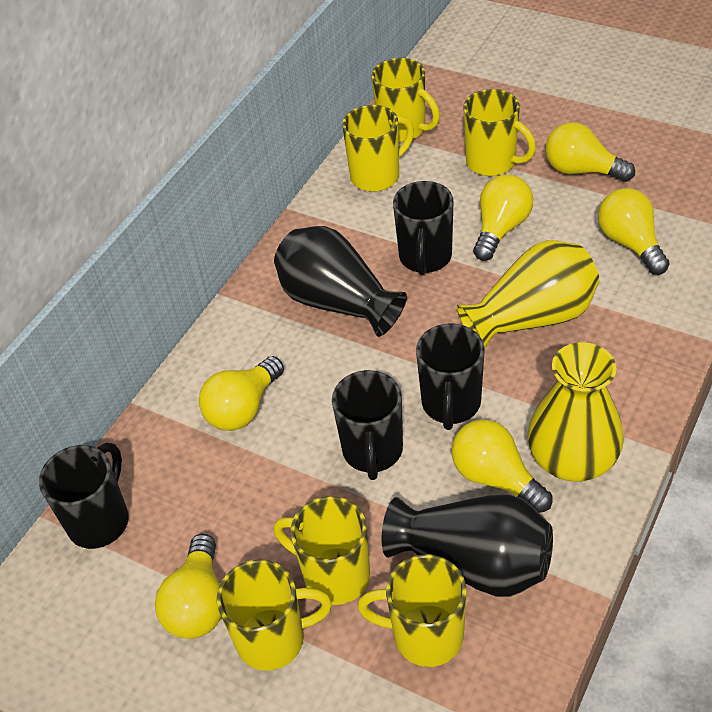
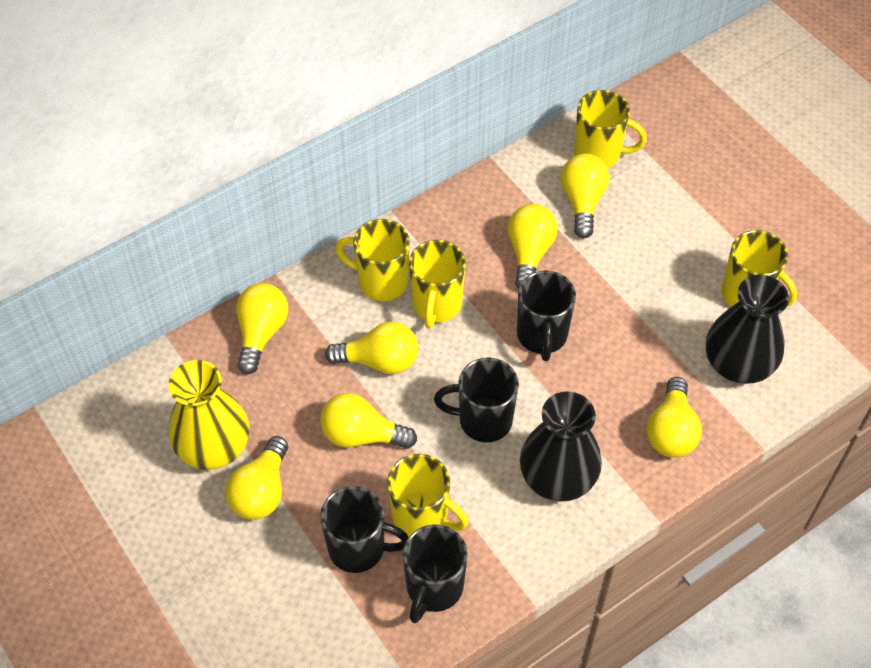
yellow light bulb: [155,534,222,639] [199,356,284,431] [452,419,552,513] [473,174,533,261] [546,122,635,182] [598,188,670,275] = 6 -> [225,436,288,520] [236,283,289,374] [320,393,417,449] [325,322,418,374] [508,204,558,288] [561,154,609,238] [646,377,702,458] = 7
yellow mug: [217,559,332,671] [274,496,370,605] [342,105,414,192] [357,555,466,667] [372,58,440,142] [463,89,536,176] = 6 -> [335,219,409,301] [387,454,469,537] [409,240,466,329] [574,90,647,168] [721,230,797,307] = 5
yellow vase: [457,240,600,349] [528,342,624,482] = 2 -> [168,360,250,470] = 1

